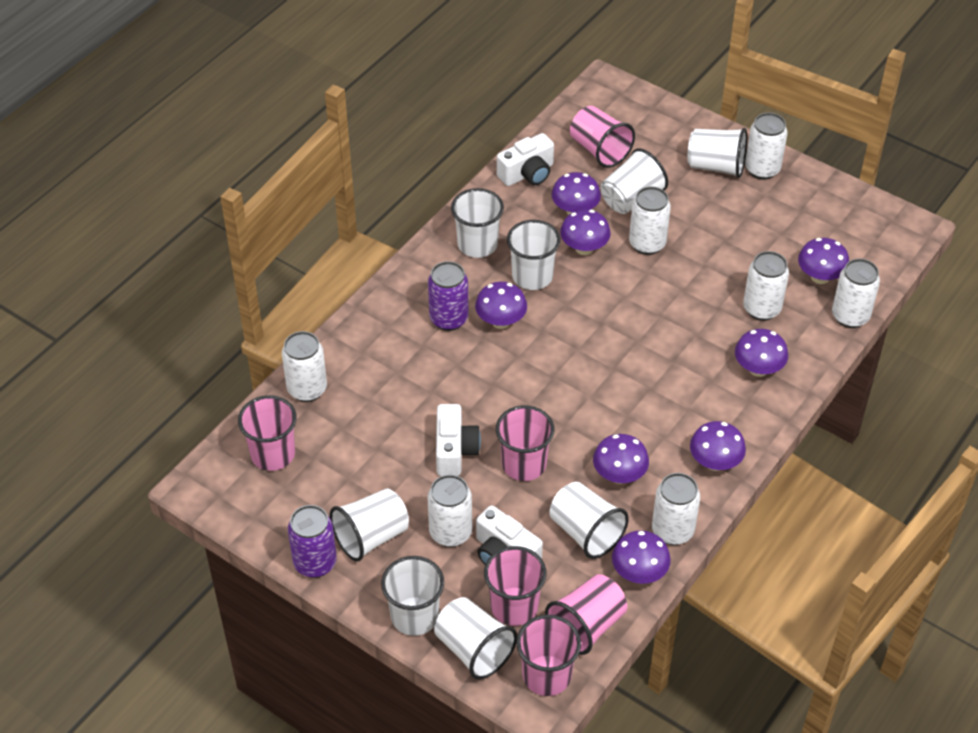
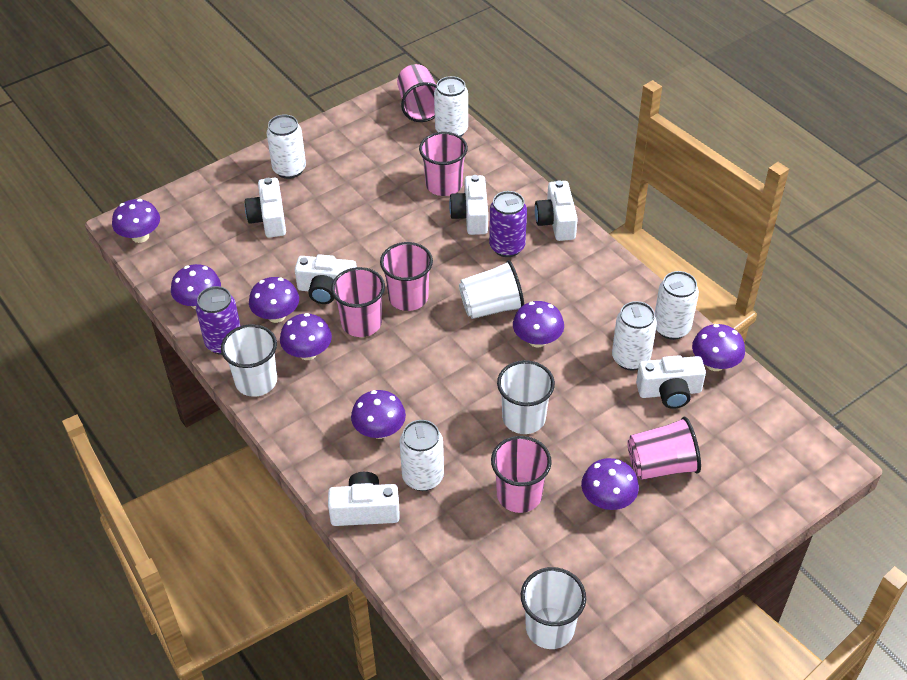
white camera: [436,404,481,476] [476,505,543,564] [497,133,554,186] = 3 -> [245,178,286,238] [295,254,357,304] [328,472,400,526] [449,175,488,235] [535,180,578,241] [636,355,706,409] = 6
white can: [282,331,327,402] [428,475,472,547] [629,186,671,255] [652,473,700,545] [743,251,789,321] [745,113,788,180] [832,259,880,328] = 7 -> [267,115,306,179] [399,420,444,491] [434,76,468,137] [612,301,657,371] [655,271,699,340] = 5
white cup: [330,488,409,562] [381,556,444,636] [434,597,517,680] [451,188,504,258] [507,220,561,290] [549,482,629,559] [601,148,668,214] [687,128,747,178] = 8 -> [221,324,277,397] [459,260,524,319] [497,360,555,434] [521,567,586,649] = 4

